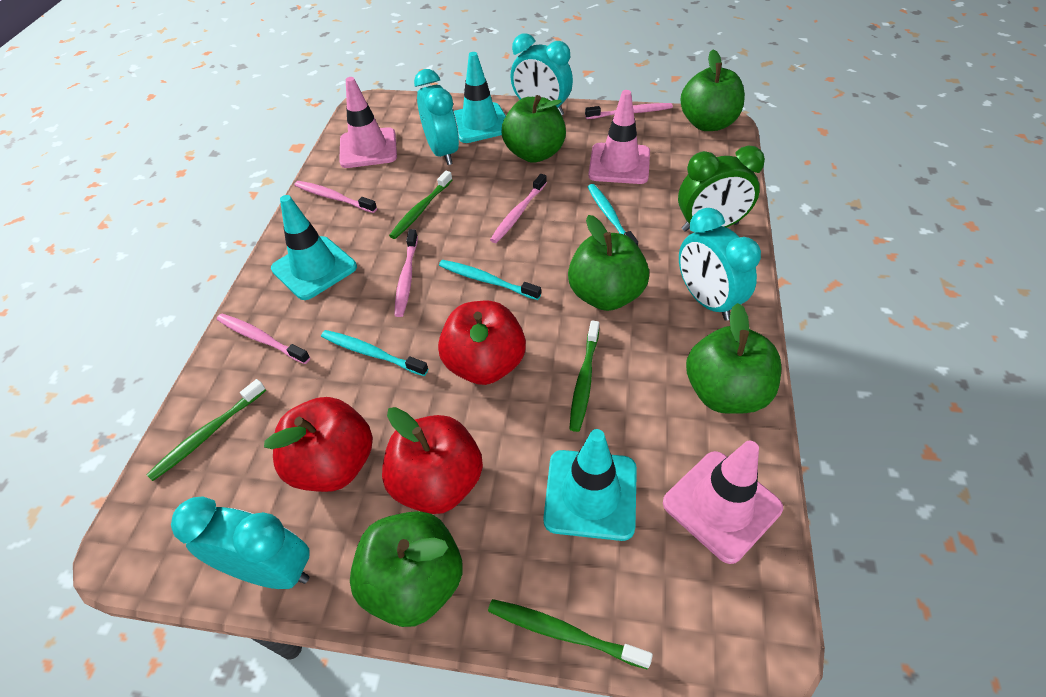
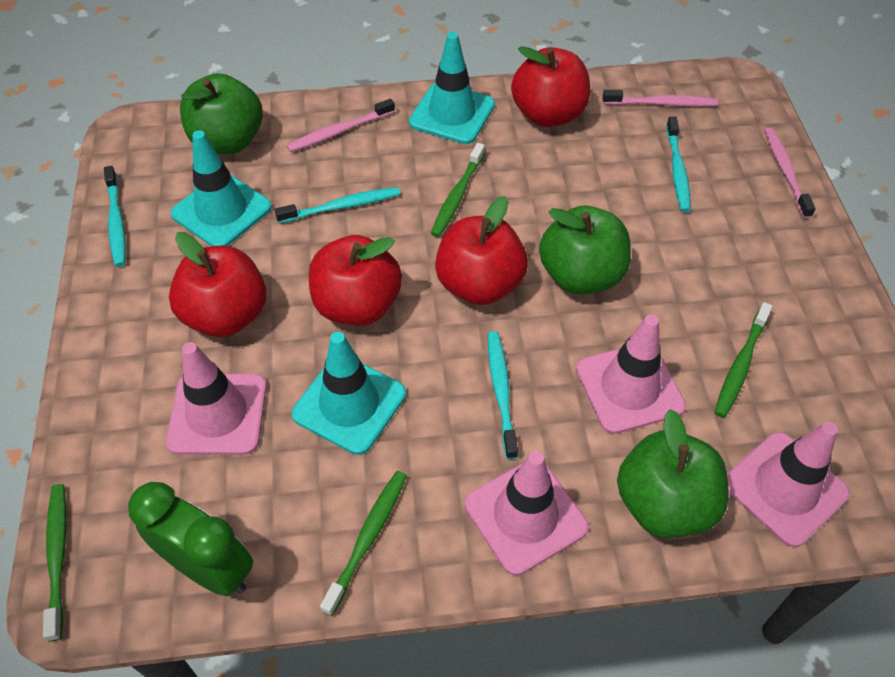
green apple: [350,511,463,627] [501,95,566,163] [568,215,649,311] [680,49,745,131] [686,303,781,414] = 5 -> [180,73,263,154] [539,206,631,295] [617,409,729,538] = 3
pink toothbrush: [217,314,310,364] [294,181,377,213] [394,229,418,317] [490,174,547,243] [585,103,673,119] = 5 -> [287,99,395,152] [603,90,718,107] [764,128,816,219] = 3
pink traffic cone: [339,77,397,168] [588,90,650,184] [663,441,783,564] = 3 -> [166,342,267,455] [465,451,588,575] [576,314,686,434] [727,422,850,547] = 4
red apple: [264,397,373,492] [382,407,483,514] [438,301,526,385] = 3 -> [169,232,266,337] [309,235,402,326] [435,196,528,305] [511,46,590,127] = 4
turquoise clock: [171,496,310,589] [414,69,459,165] [511,33,573,115] [679,208,761,321] = 4 -> none = 0
turquoise toothbrush: [321,330,428,376] [439,260,541,300] [588,184,638,246] = 3 -> [104,166,126,267] [275,187,400,223] [488,331,518,459] [666,116,691,212] = 4

